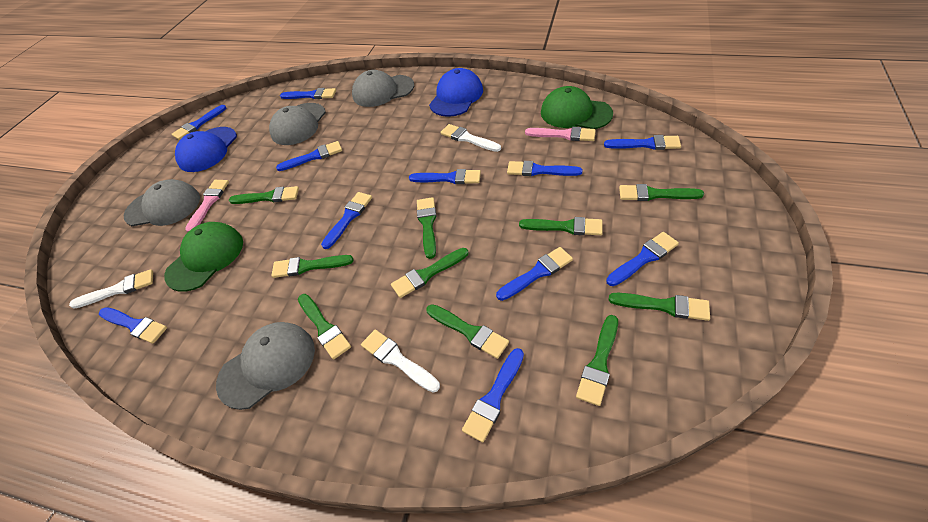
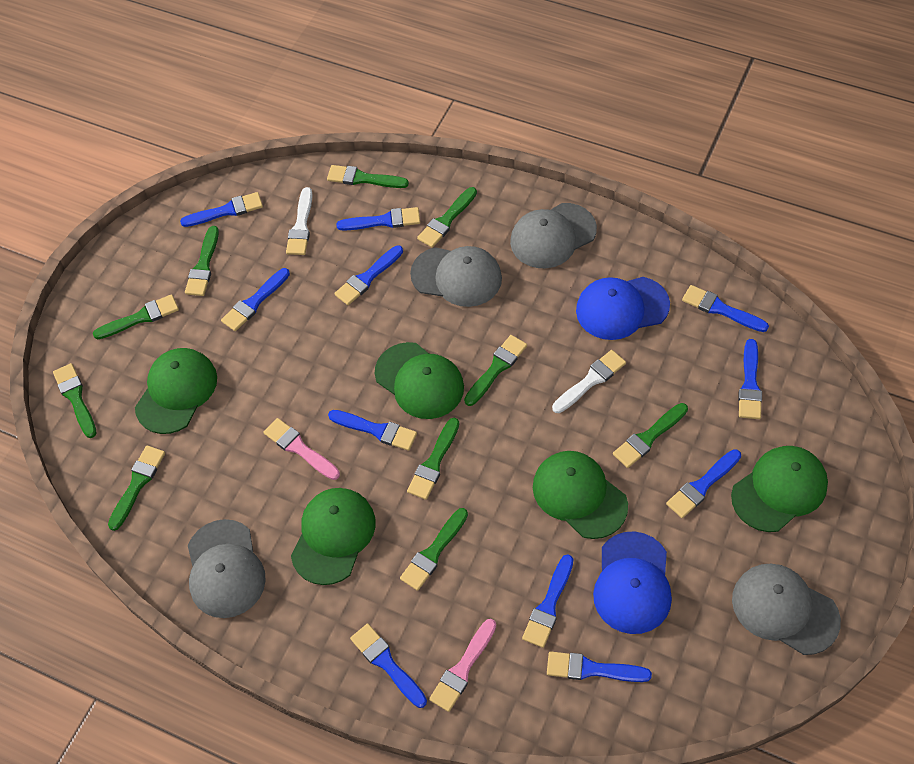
green cap: [164,222,243,292] [541,86,613,129] = 2 -> [135,348,217,434] [291,488,376,585] [375,342,464,419] [533,451,628,539] [731,446,828,532] = 5
white brush: [69,269,153,309] [361,330,440,393] [440,124,501,152] = 3 -> [286,187,313,255] [552,350,626,413] = 2

